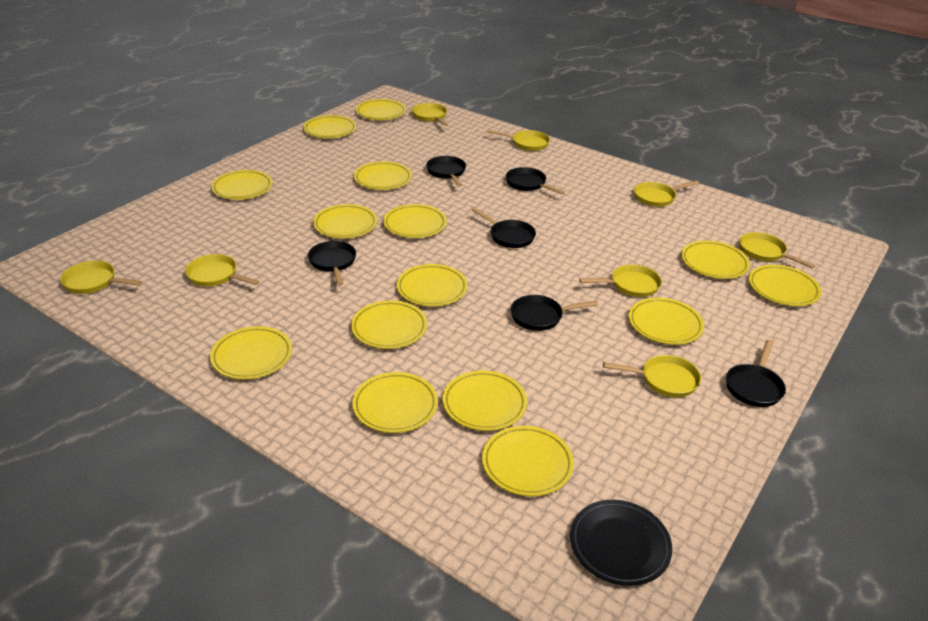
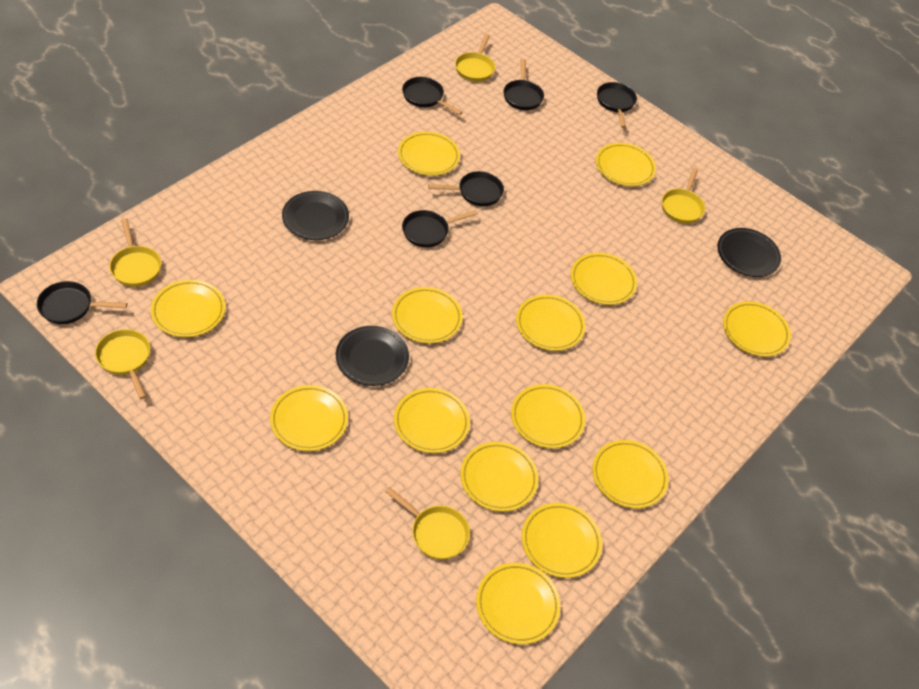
black plate: [570,500,672,586] = 1 -> [282,191,349,240] [336,326,409,386] [717,228,781,277] = 3
yellow pan: [60,261,142,294] [185,254,260,286] [412,103,448,126] [487,130,550,151] [579,264,662,297] [603,355,701,397] [634,181,699,207] [739,232,815,269] = 8 -> [95,329,150,399] [109,218,161,286] [386,487,470,560] [455,34,495,82] [662,168,705,223] = 5
yellow plate: [210,326,292,379] [211,170,273,200] [303,115,356,138] [313,204,377,238] [351,301,427,349] [352,372,438,433] [354,161,412,190] [356,99,406,120] [383,204,447,238] [397,264,468,306] [443,371,527,431] [482,426,574,496] [629,298,704,345] [681,241,750,279] [749,265,822,306] = 15 -> [151,280,225,337] [270,385,348,451] [392,287,463,344] [394,388,470,453] [398,131,460,176] [460,442,538,512] [476,563,560,644] [511,384,585,448] [516,295,585,351] [522,503,602,578] [571,252,637,305] [592,440,669,508] [596,143,656,186] [723,301,791,357] = 14

